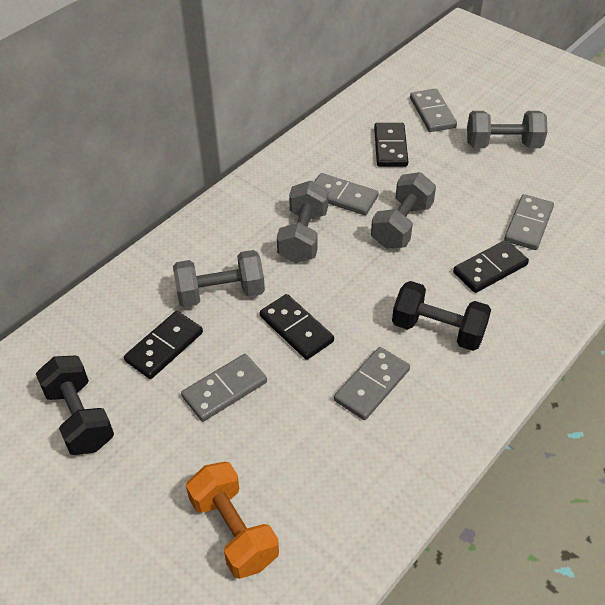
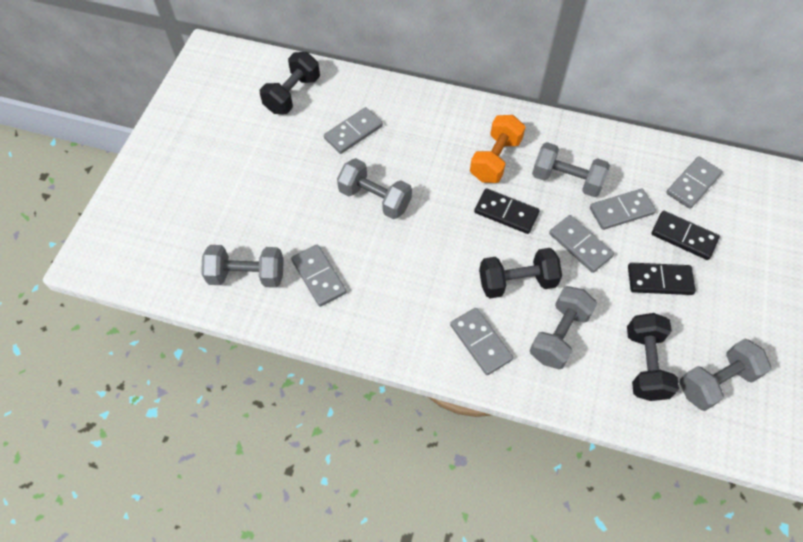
black domino: [124,311,203,379] [260,294,334,360] [374,123,408,167] [453,240,529,293] = 4 -> [474,188,540,234] [628,263,696,295] [651,211,720,260] = 3
black dumbbell: [36,356,114,455] [392,281,491,351] = 2 -> [260,52,320,114] [479,248,562,299] [627,313,679,401] = 3
grey domino: [181,354,267,422] [314,173,379,215] [334,347,410,420] [410,89,457,132] [504,194,554,250] = 5 -> [291,245,346,307] [324,107,383,154] [450,308,513,375] [549,215,614,273] [590,189,656,230] [666,156,722,209] = 6
grey dumbbell: [173,250,265,307] [277,181,328,263] [371,172,436,249] [467,111,548,148] = 4 -> [201,245,284,288] [337,158,412,219] [530,286,597,369] [532,142,610,197] [680,339,771,411] = 5

